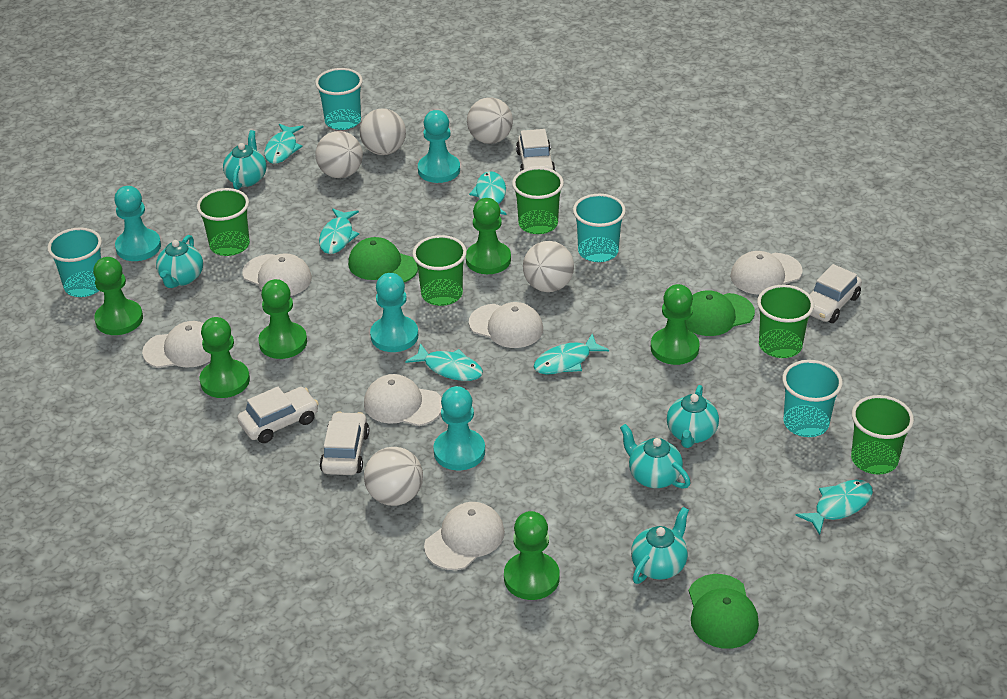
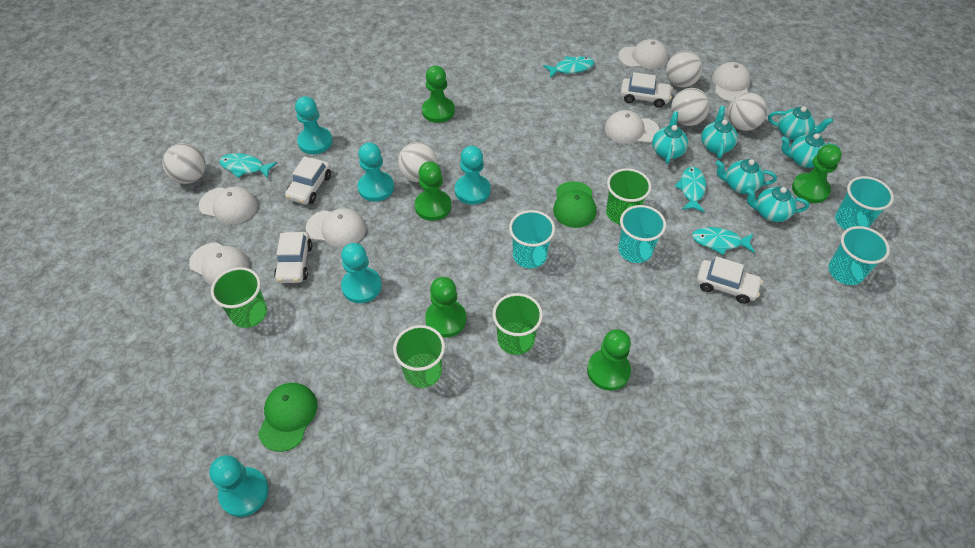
green cap: [348,237,418,282] [686,290,755,336] [689,574,759,649] = 3 -> [258,383,318,452] [553,181,597,228] = 2
green cup: [197,188,250,256] [412,235,467,306] [512,167,564,234] [757,285,814,358] [851,395,914,475] = 5 -> [211,267,267,328] [393,325,445,388] [493,293,543,355] [606,168,651,224] = 4
green pawn: [93,257,143,335] [200,317,250,398] [258,279,307,359] [466,198,511,274] [504,511,560,600] [651,284,700,365] = 6 -> [415,161,451,221] [422,66,455,123] [425,277,466,338] [587,329,631,391] [792,144,842,203] = 5
turquoise fish: [264,124,303,164] [319,209,359,254] [405,343,483,381] [469,171,507,215] [533,334,609,375] [795,480,873,535] = 6 -> [219,153,277,178] [543,56,594,78] [675,167,706,213] [692,227,755,255] = 4
turquoise pawn: [114,186,161,261] [370,273,418,352] [418,110,460,183] [433,386,485,471] = 4 -> [209,455,269,517] [295,96,333,154] [341,243,382,303] [357,143,394,202] [455,146,491,205] = 5
turquoise teapot: [156,235,203,288] [223,130,267,190] [620,424,690,489] [631,507,689,584] [667,385,719,448] = 5 -> [652,111,688,164] [701,106,738,159] [716,159,777,194] [746,187,809,222] [768,106,833,140] [781,133,837,168] = 6

